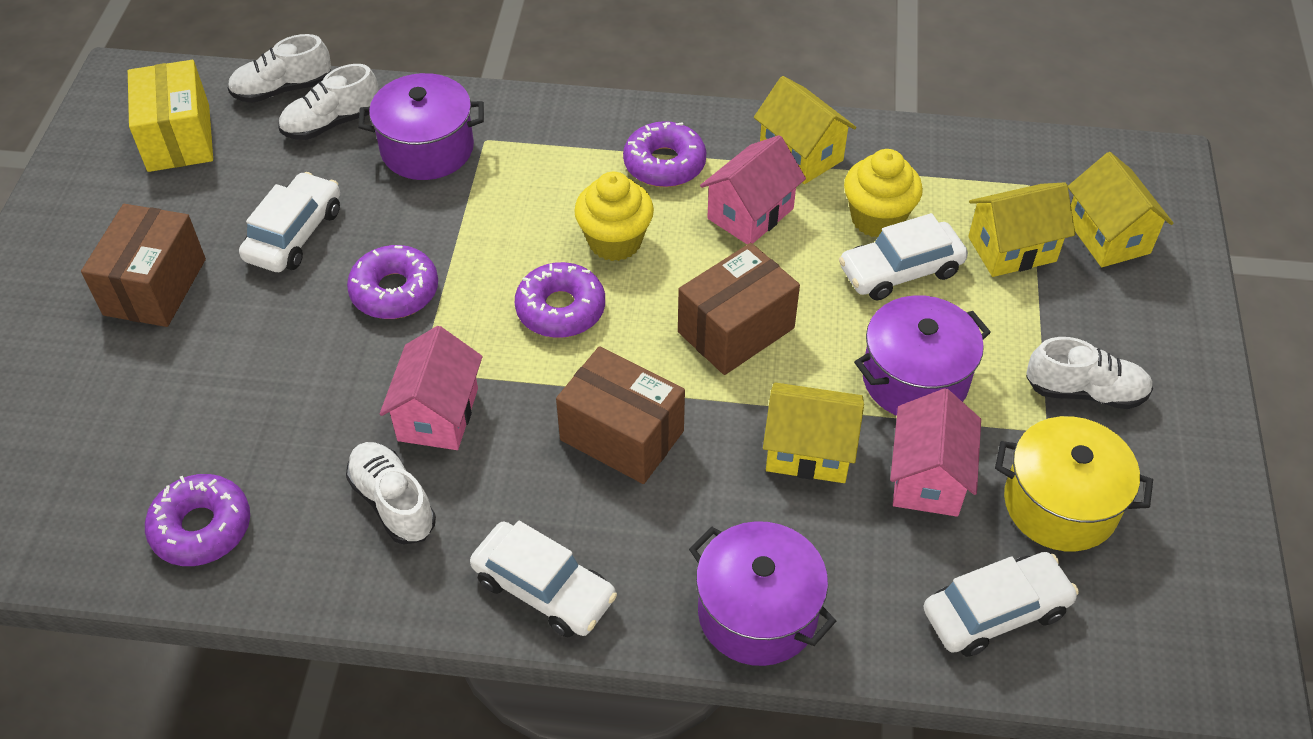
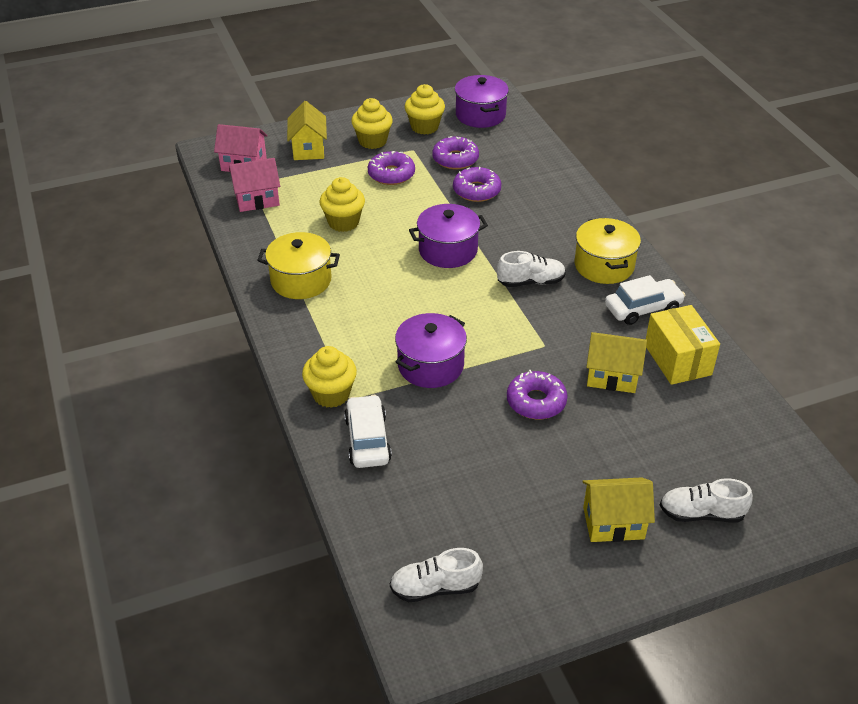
brown box: [81,204,206,327] [556,346,685,484] [678,243,800,375] = 3 -> none = 0
pink house: [380,326,483,450] [700,135,806,244] [890,388,981,516] = 3 -> [214,124,268,172] [229,158,280,212] = 2
white car: [239,172,340,272] [470,521,617,637] [839,213,968,300] [923,552,1079,657] = 4 -> [344,395,392,468] [605,275,685,325] = 2
white shoe: [227,34,331,103] [278,64,379,140] [346,442,436,544] [1026,337,1153,409] = 4 -> [390,548,483,602] [497,251,566,287] [660,478,753,523] = 3
yellow cupcake: [574,172,654,261] [844,149,923,238] = 2 -> [302,346,357,408] [320,177,365,232] [351,98,393,149] [405,84,445,135] = 4
yellow house: [754,76,856,184] [763,383,864,483] [968,182,1075,277] [1068,152,1173,267] = 4 -> [287,101,327,160] [582,477,655,542] [586,332,647,393] = 3
yellow pot: [995,416,1153,552] = 1 -> [257,232,340,299] [575,218,641,284] = 2

